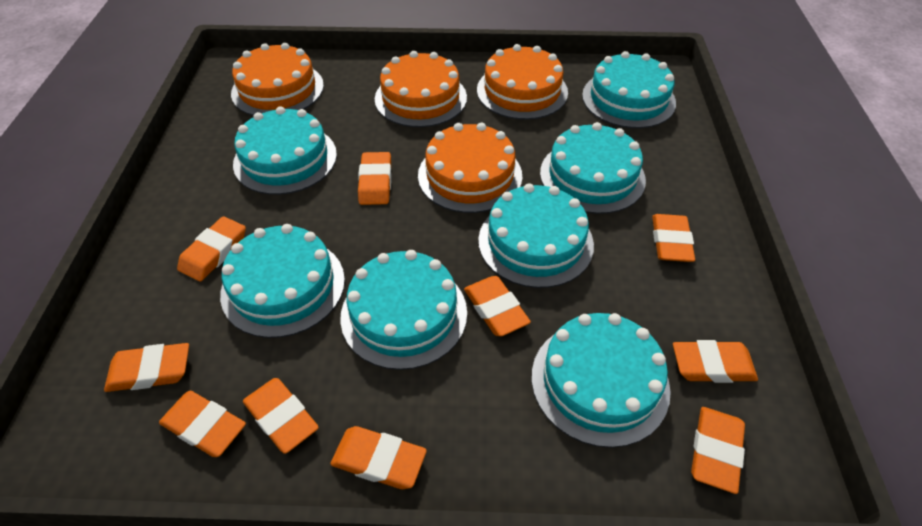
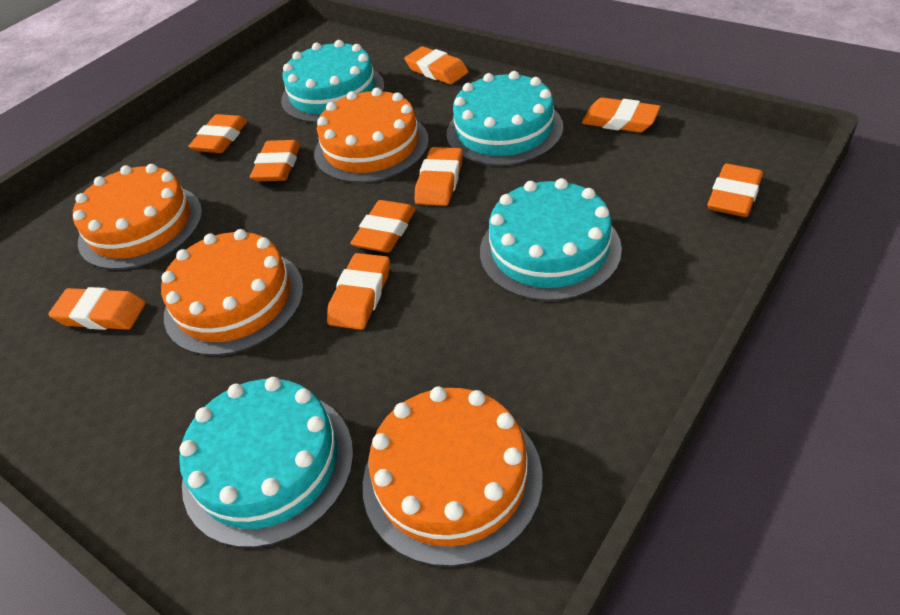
orange eraser: [104,343,189,392] [159,391,246,457] [177,216,246,282] [243,378,319,454] [330,426,427,489] [358,152,391,205] [464,276,531,336] [652,214,695,262] [673,340,758,383] [691,407,745,494] = 10 -> [48,287,146,330] [188,114,248,153] [250,140,300,181] [327,253,390,330] [350,200,416,253] [404,46,469,84] [415,147,463,206] [582,98,661,133] [707,164,763,217] = 9
turquoise cake: [220,224,345,338] [233,106,337,195] [340,250,467,370] [478,183,594,288] [532,313,671,448] [540,122,646,214] [582,51,676,128] = 7 -> [179,377,353,548] [281,40,384,123] [447,71,563,166] [480,178,622,301] = 4

